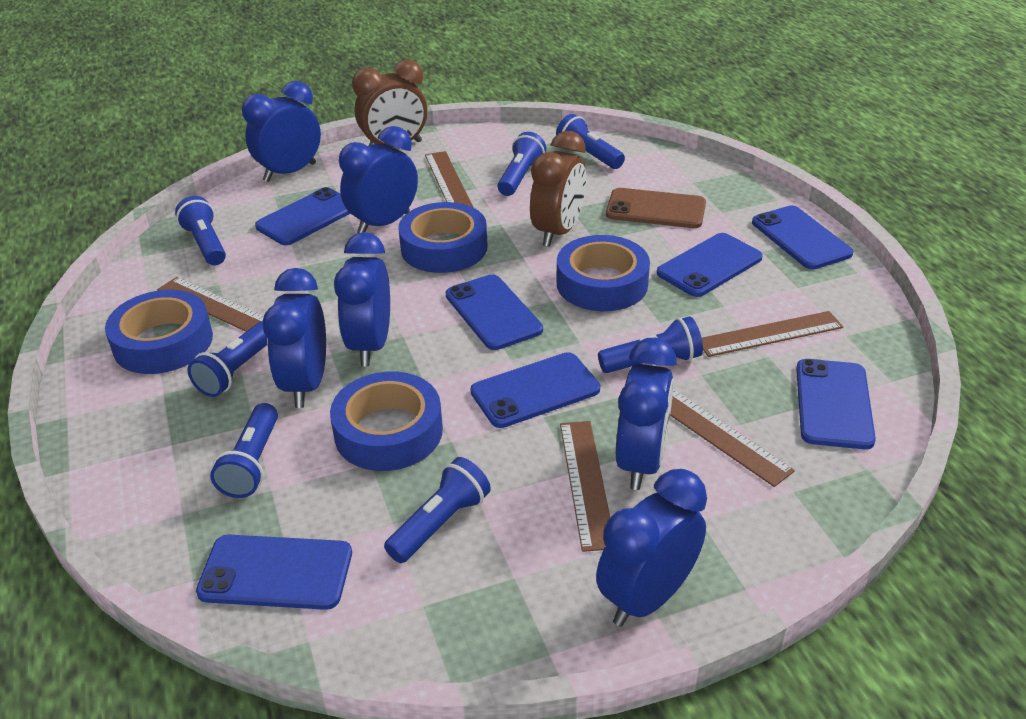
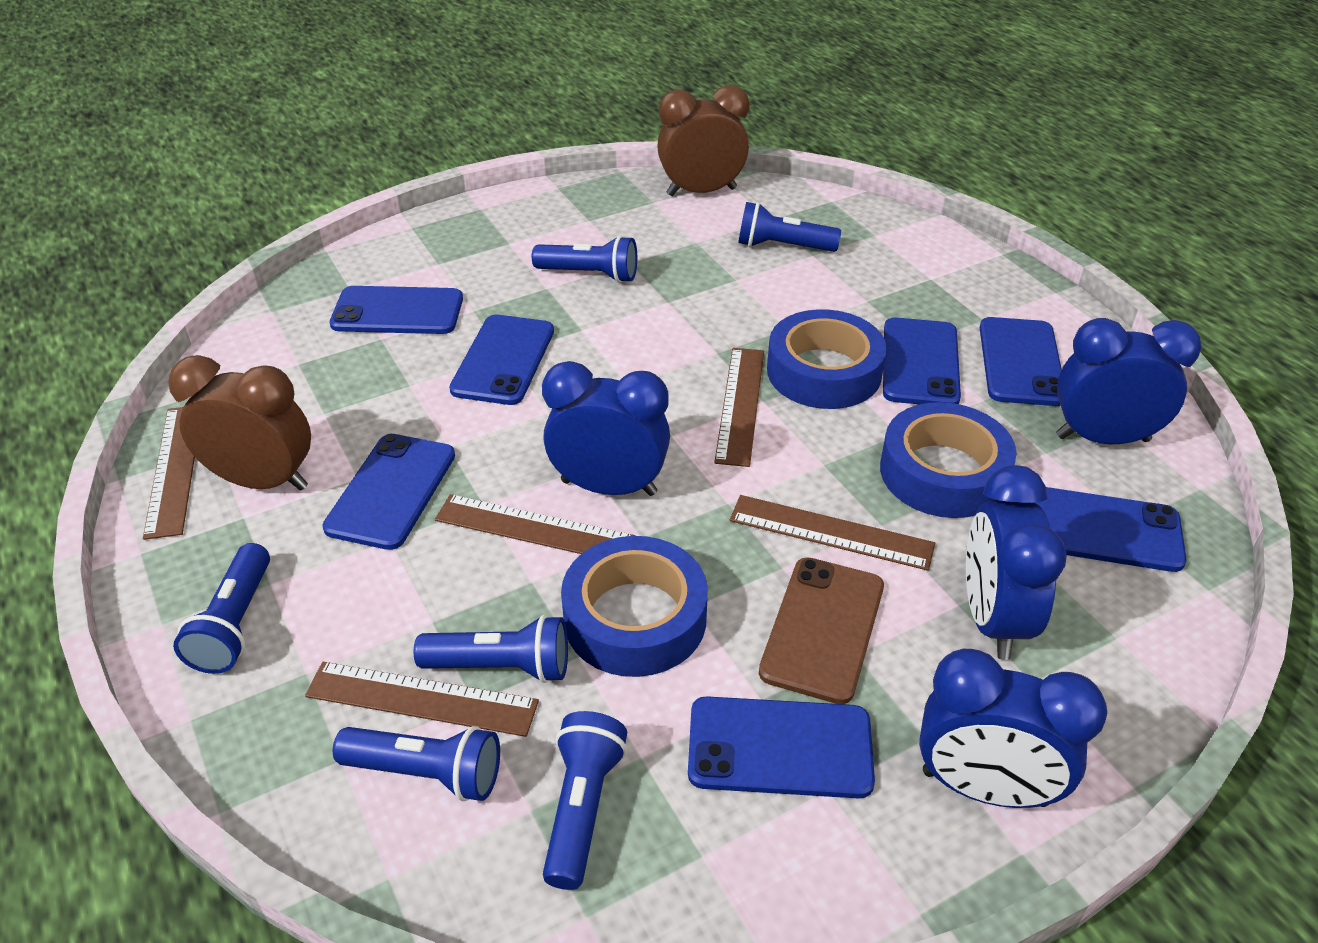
blue clock: [242,81,321,182] [262,268,326,408] [334,232,390,366] [339,126,418,233] [596,469,707,627] [616,338,677,490] = 6 -> [542,361,670,496] [919,649,1107,808] [966,465,1067,660] [1056,318,1202,444] = 4
blue flashlight: [175,196,226,265] [187,321,267,397] [210,403,278,498] [384,457,491,563] [498,132,546,196] [556,114,625,169] [598,316,703,373] = 7 -> [173,543,270,674] [333,726,500,801] [414,615,568,683] [532,236,637,283] [543,711,627,890] [738,202,841,252] = 6
blue tape: [105,290,213,374] [330,372,443,471] [398,202,488,273] [557,235,650,311] = 4 -> [561,536,708,677] [767,309,887,409] [880,402,1017,518] = 3

